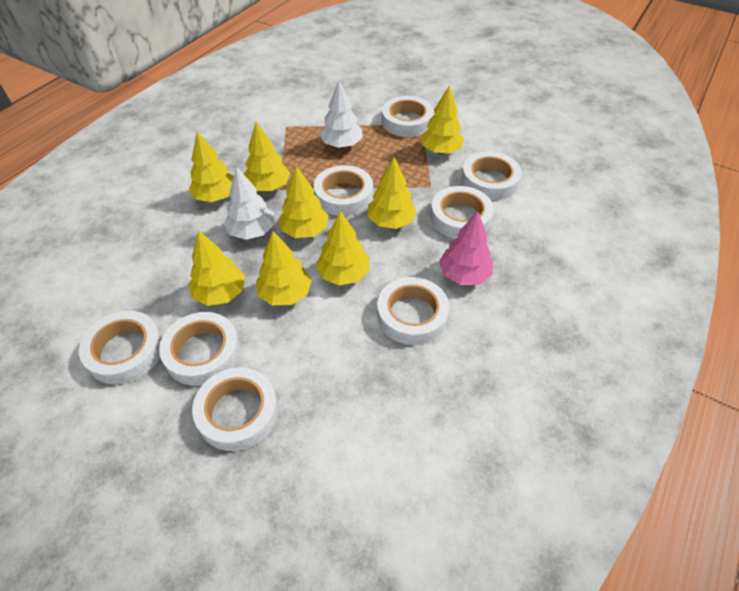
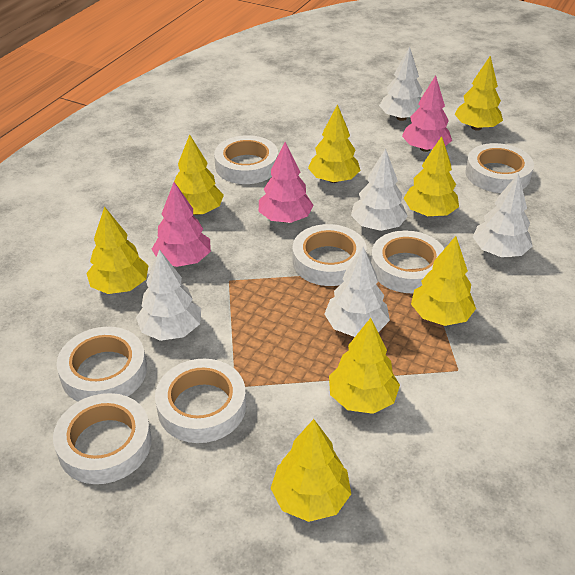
pink tree: [439,211,493,285] = 1 -> [152,182,211,267] [259,142,314,223] [402,75,452,152] = 3
white tape: [79,311,162,384] [159,312,240,386] [192,368,278,451] [314,165,373,216] [377,277,449,345] [382,96,434,137] [430,186,494,239] [461,152,522,200] = 8 -> [53,393,152,484] [57,327,147,402] [155,359,246,443] [214,135,278,184] [292,224,367,286] [371,230,445,293] [465,143,534,193] = 7
white tree: [224,167,275,240] [320,81,363,148] = 2 -> [136,249,201,341] [324,247,390,337] [351,148,408,231] [379,47,423,121] [473,173,533,257] = 5

